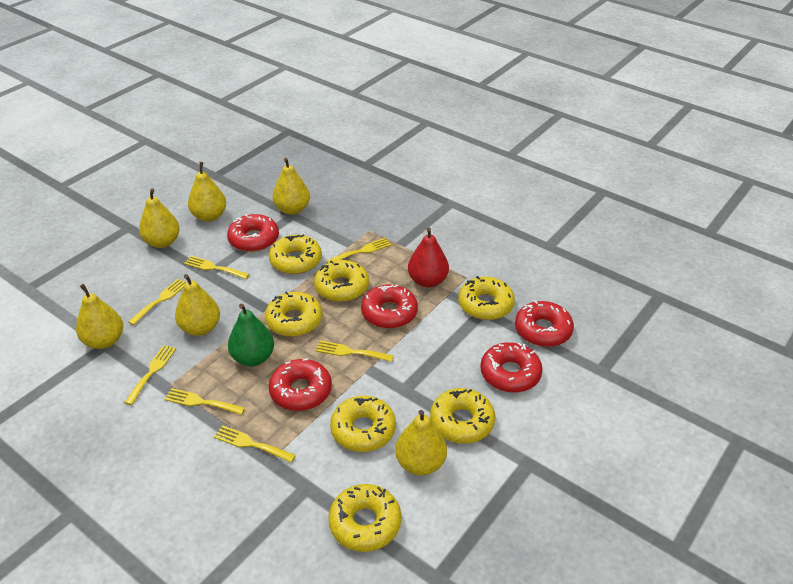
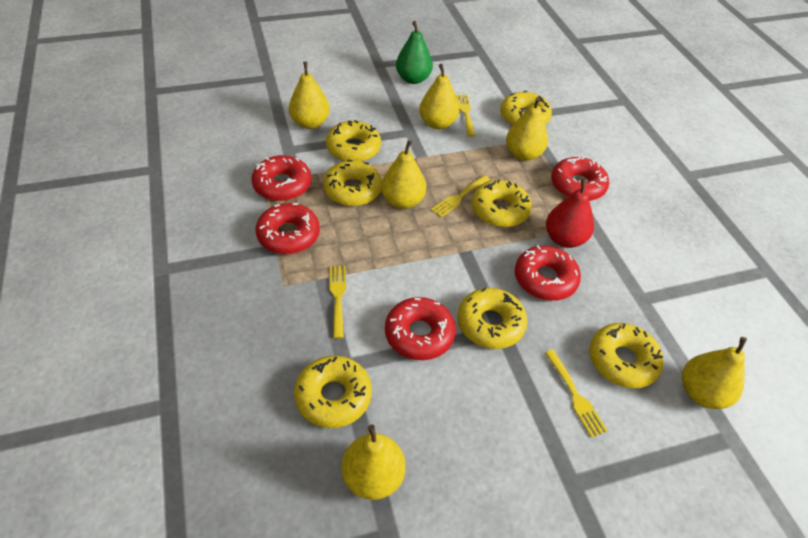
yellow fork: [124,345,176,405] [128,279,185,325] [164,388,245,415] [184,256,250,279] [214,425,296,463] [316,341,394,362] [326,238,391,263] = 7 -> [330,266,346,339] [431,175,490,218] [456,94,475,137] [545,350,607,438] = 4

